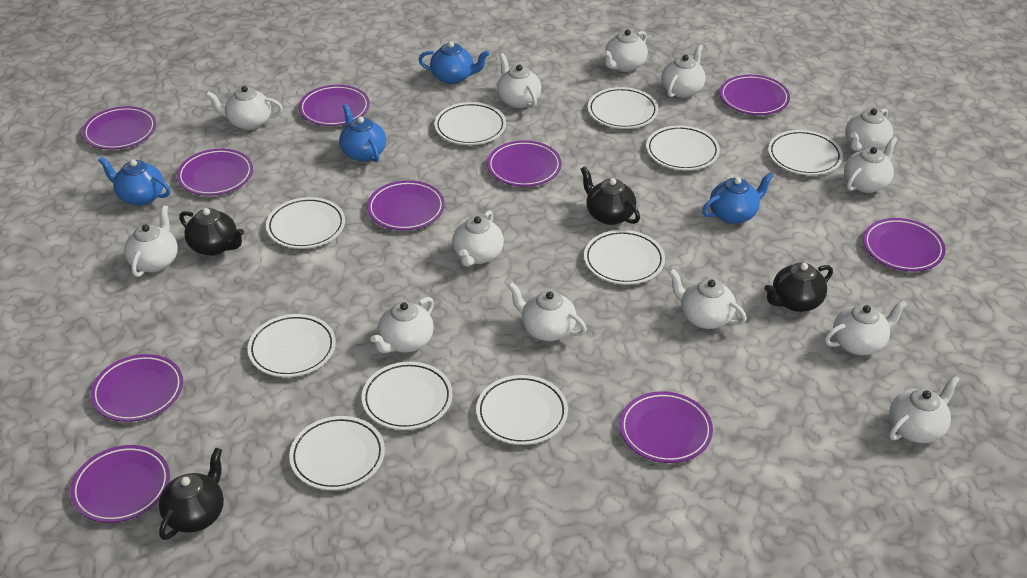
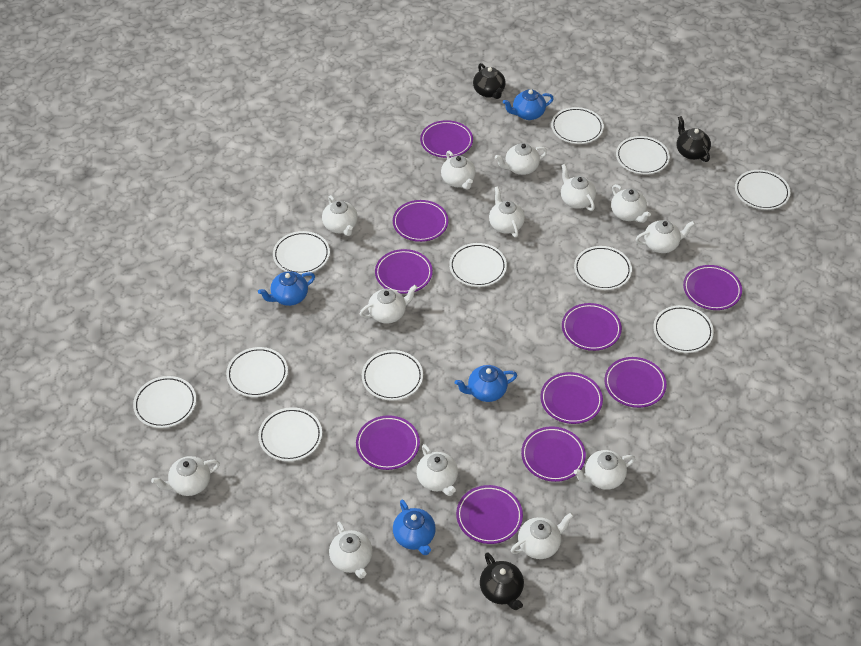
black teapot: [159,448,224,540] [179,208,244,256] [580,166,640,225] [764,262,833,312] = 4 -> [473,63,506,99] [480,552,524,610] [677,116,711,162] = 3
white plate: [248,314,336,377] [266,197,345,249] [289,416,385,490] [362,362,453,430] [434,102,506,145] [476,375,568,445] [584,230,665,285] [588,87,658,129] [646,125,720,170] [768,130,843,175] = 10 -> [133,376,196,428] [226,347,288,397] [258,407,322,461] [273,231,330,275] [362,350,423,401] [449,243,507,287] [551,107,604,144] [574,246,632,290] [616,136,670,174] [653,305,714,353] [735,170,791,210] = 11

